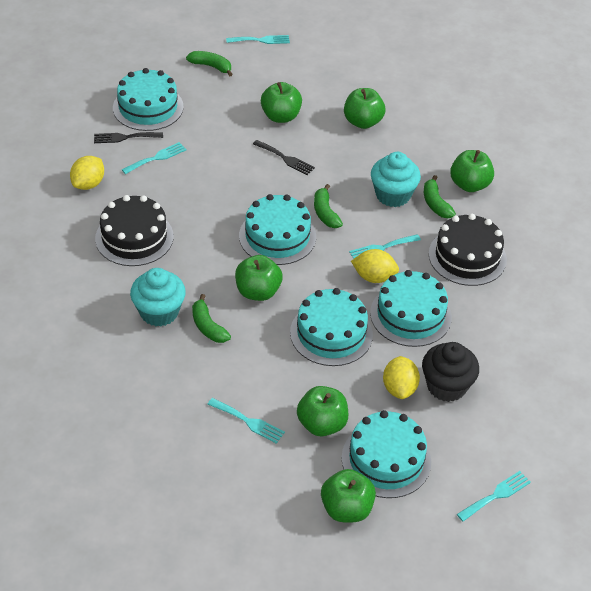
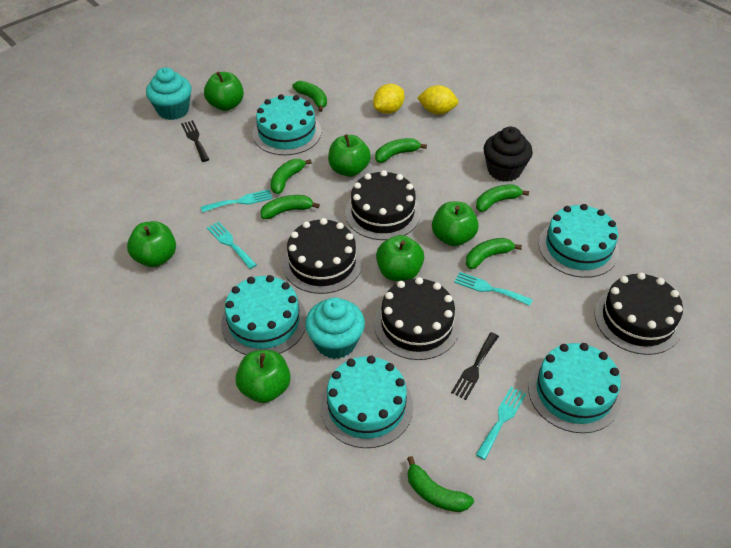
black cake: [95,195,174,266] [429,214,507,286] = 2 -> [282,218,363,294] [345,170,421,240] [374,277,460,360] [595,272,683,355] = 4
green banana: [186,51,233,76] [192,294,231,343] [314,184,343,228] [424,175,456,218] = 4 -> [261,195,320,219] [270,159,312,194] [292,81,327,112] [375,138,427,163] [407,456,474,512] [466,238,522,269] [476,184,529,212] = 7
turquoise fork: [121,142,187,174] [207,398,285,444] [226,35,290,44] [349,234,421,259] [457,471,531,522] = 5 -> [201,189,273,212] [207,221,257,269] [454,272,533,306] [476,386,526,460] = 4
yellow lemon: [70,156,104,190] [351,249,399,283] [383,356,420,399] = 3 -> [373,84,404,114] [417,85,458,115] = 2

